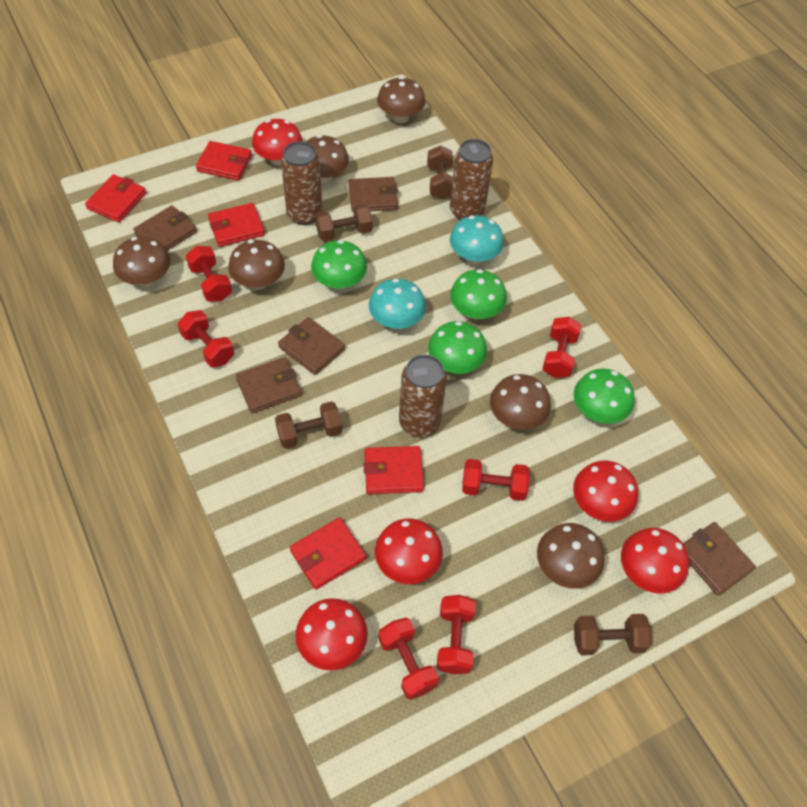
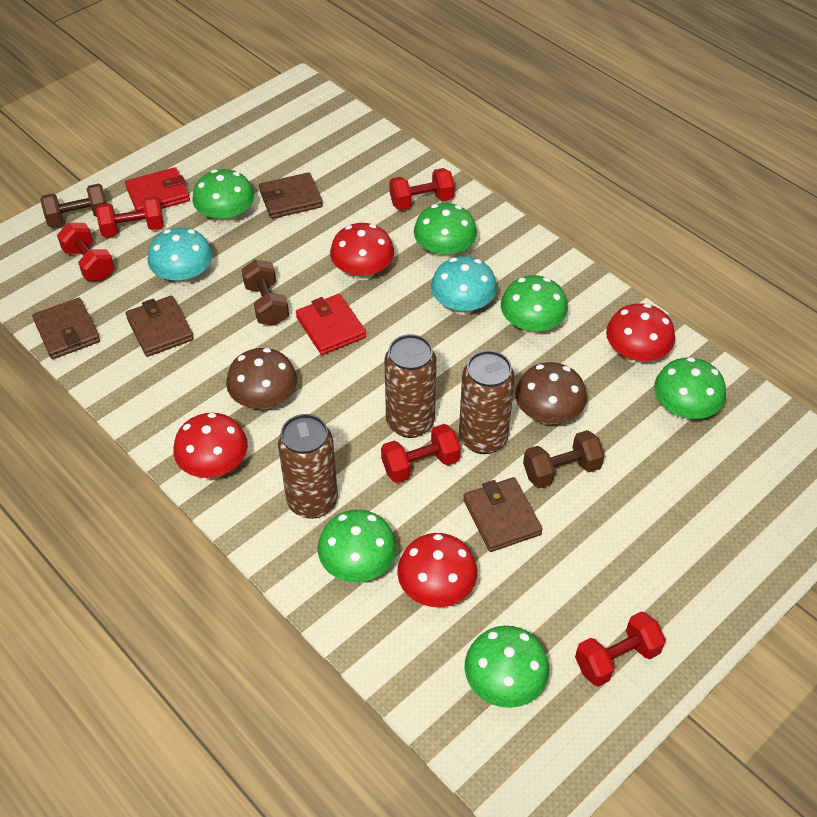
brown dumbbell: [275,401,342,449] [315,203,373,242] [427,145,453,199] [574,614,652,656] = 4 -> [40,184,107,228] [242,259,289,326] [523,430,605,488] = 3
brown mushroom: [113,237,170,287] [228,240,285,289] [306,135,349,183] [377,77,425,123] [490,374,551,430] [537,523,605,589] = 6 -> [226,348,297,410] [515,362,587,425] = 2
brown wallet: [133,205,197,251] [236,358,302,413] [278,317,345,375] [349,177,398,212] [683,522,756,596] = 5 -> [32,298,100,359] [126,296,194,357] [259,172,323,219] [463,477,543,552] = 4
green mushroom: [311,240,367,290] [428,321,487,374] [450,269,507,320] [574,368,635,424] = 4 -> [193,169,254,225] [318,510,397,582] [414,203,477,260] [464,626,549,708] [501,275,568,335] [654,357,726,420] = 6
red dumbbell: [178,310,234,367] [186,246,232,302] [378,618,439,700] [437,595,476,674] [462,459,530,501] [543,317,581,378] = 6 -> [57,223,115,281] [96,196,164,237] [381,424,461,483] [389,168,455,210] [575,612,666,687] = 5
red mushroom: [252,119,303,166] [295,598,368,670] [375,519,443,584] [573,460,638,522] [621,528,689,594] = 5 -> [173,413,248,478] [330,223,394,280] [397,533,477,607] [606,303,675,364] = 4
red wallet: [85,175,146,222] [196,141,252,181] [208,203,265,247] [290,517,366,590] [363,446,424,494] = 5 -> [125,167,190,211] [296,294,366,355] = 2

